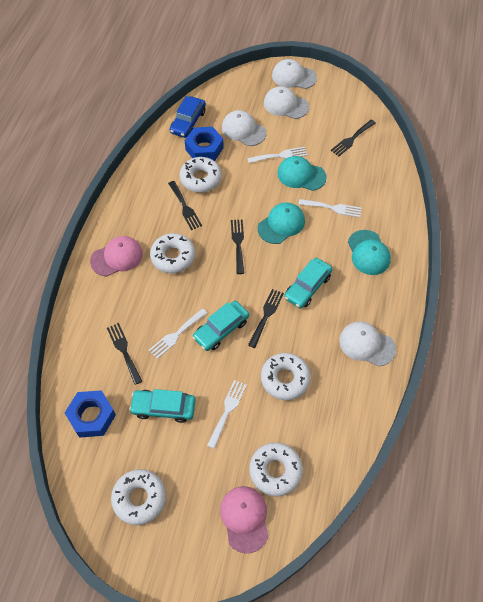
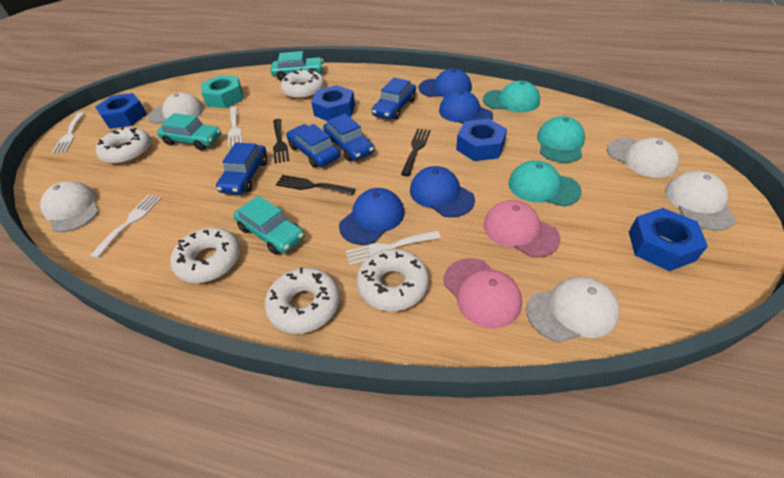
black fork: [107,323,142,385] [168,181,202,230] [231,219,244,274] [248,289,284,348] [331,120,375,156] = 5 -> [273,119,289,164] [276,175,356,195] [401,129,431,176] = 3
blue cap: none = 0 -> [339,188,404,245] [410,166,475,217] [419,68,472,97] [439,90,493,124] = 4
blue car: [170,96,206,138] = 1 -> [216,142,267,194] [286,124,340,168] [323,113,375,161] [372,78,416,120] = 4
blue nut: [65,390,116,438] [185,127,224,161] = 2 -> [95,93,147,129] [311,85,355,121] [456,118,507,161] [629,208,708,271] = 4
turquoise nut: none = 0 -> [201,75,243,108] = 1
white cap: [222,110,266,146] [264,86,309,119] [272,59,317,89] [339,321,396,367] = 4 -> [40,181,99,232] [148,92,204,124] [526,277,620,343] [607,138,679,178] [665,171,736,231] = 5

